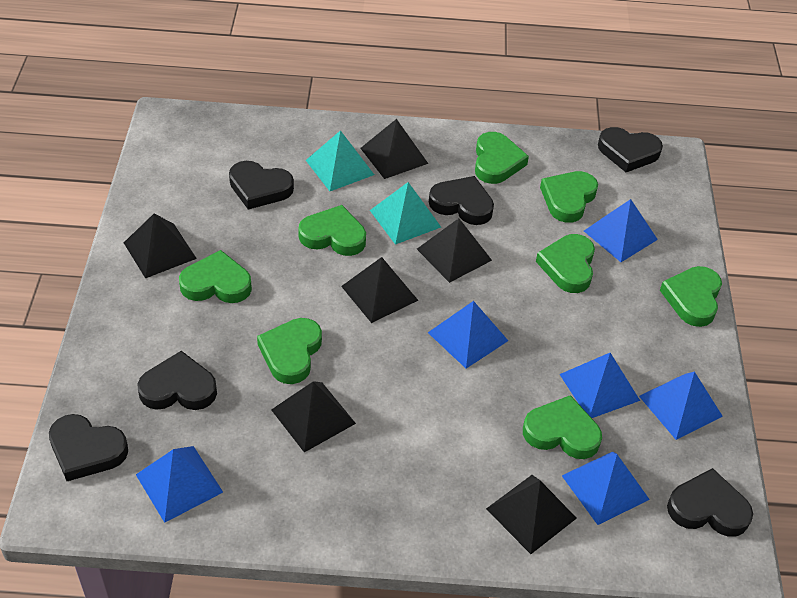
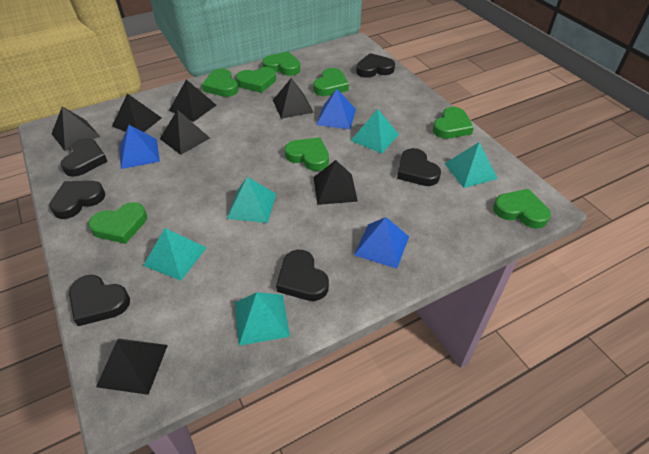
black pyramid: [124,213,197,278] [271,381,356,452] [341,257,419,323] [360,119,428,179] [417,218,492,283] [486,475,577,554] = 6 -> [52,106,100,151] [96,339,168,395] [112,93,162,132] [160,110,210,155] [169,79,216,122] [273,78,314,119] [313,160,358,205] = 7
blue pyramid: [136,446,223,523] [428,301,508,369] [559,353,640,418] [562,452,650,525] [584,199,658,262] [639,372,723,440] = 6 -> [120,125,160,169] [316,89,356,130] [354,217,409,269] = 3
turquoise pyramid: [306,130,374,191] [370,182,441,245] = 2 -> [143,228,206,281] [227,177,276,223] [235,292,290,346] [351,109,399,153] [444,142,498,188] = 5

